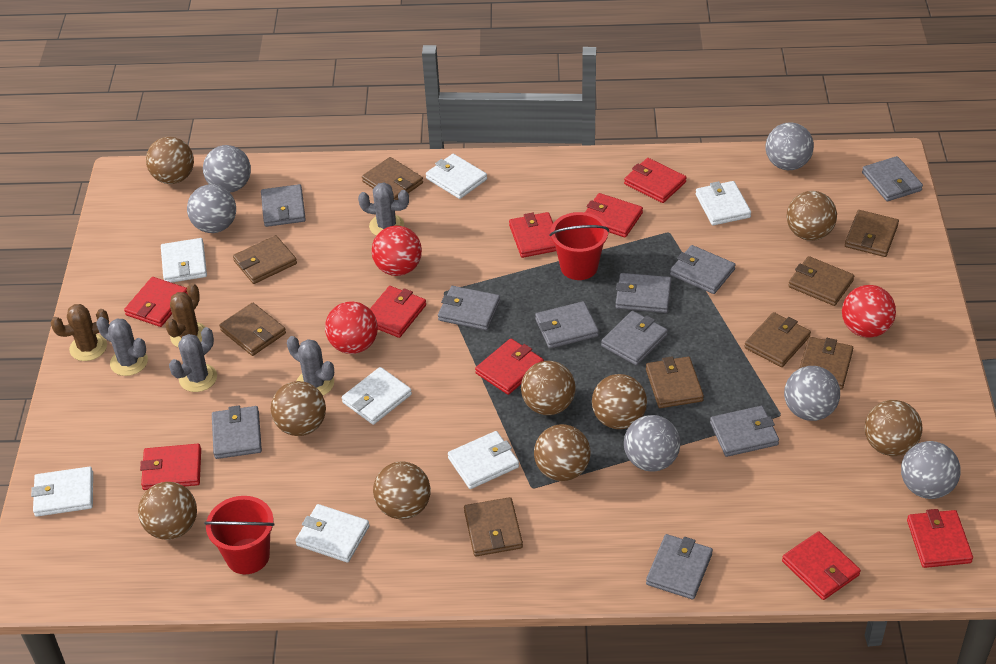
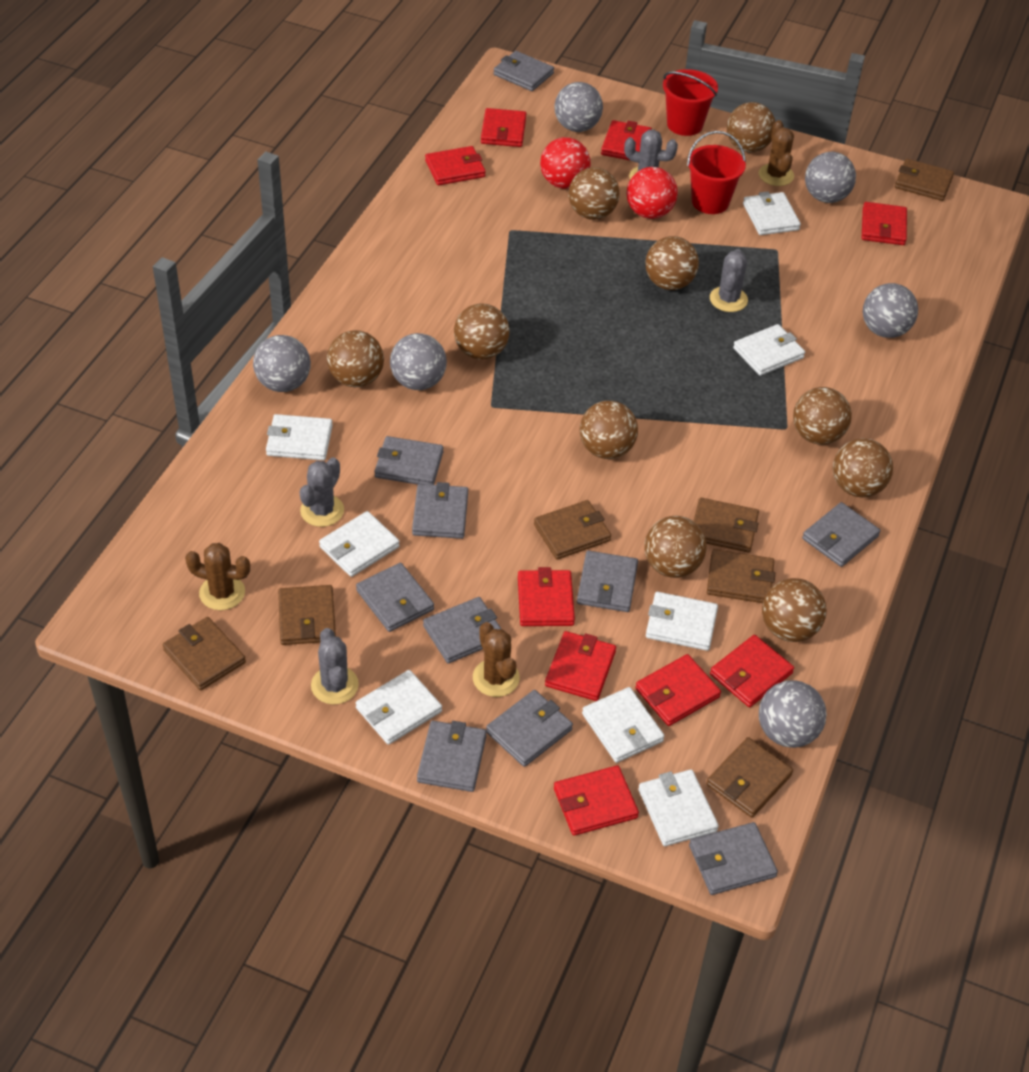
brown ball: [138,482,197,540] [146,137,194,184] [271,381,326,436] [373,461,431,519] [521,361,576,415] [534,424,591,481] [592,374,647,429] [787,191,837,241] [864,400,923,456] = 9 -> [327,330,384,387] [454,303,509,360] [569,167,620,220] [580,401,638,459] [644,516,706,578] [645,236,699,290] [727,102,775,153] [762,578,827,642] [793,387,852,445] [833,438,893,498] = 10
brown cactus: [51,304,109,361] [165,283,205,348] = 2 -> [185,543,250,610] [473,622,520,697] [759,120,794,186] = 3
brown wallet: [219,303,286,356] [233,235,297,284] [362,157,423,200] [464,497,523,556] [646,356,704,408] [744,312,811,367] [788,256,854,306] [799,337,853,390] [845,210,899,257] = 9 -> [163,617,246,690] [278,585,336,645] [534,500,611,559] [694,498,759,552] [706,737,793,818] [707,549,775,603] [895,159,954,201] = 7
red ball: [325,301,378,354] [372,226,422,276] [842,285,896,338] = 3 -> [540,137,591,189] [626,167,678,219] = 2
white wallet: [31,466,93,517] [161,238,207,283] [295,504,370,563] [342,367,412,425] [426,154,487,199] [448,431,519,489] [696,181,751,225] = 7 -> [266,414,333,460] [319,511,400,577] [356,670,442,745] [582,687,665,763] [638,769,719,846] [646,592,718,651] [733,324,805,376] [743,191,801,235] = 8

